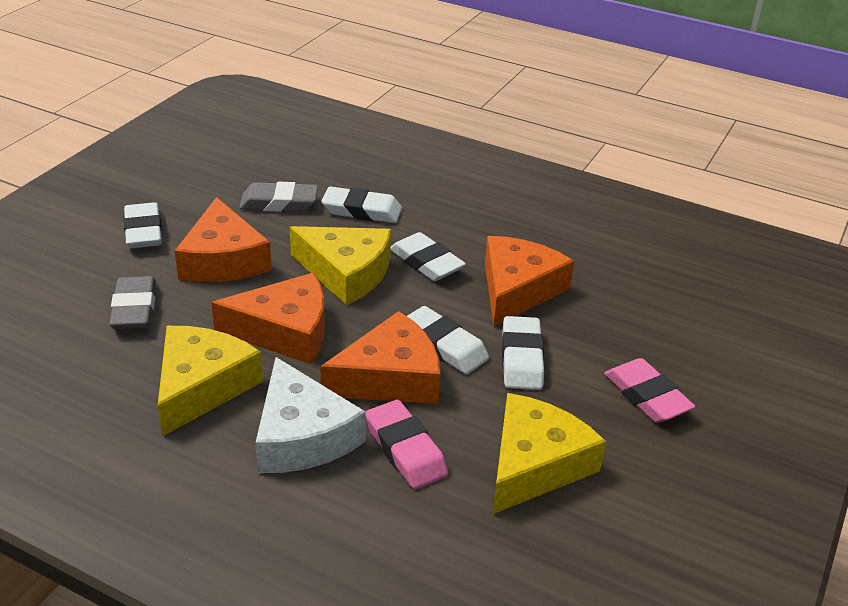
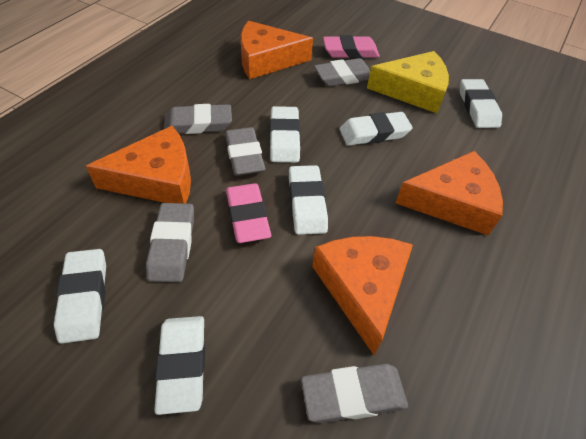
grey eraser: [110,276,156,329] [239,182,318,212] = 2 -> [146,203,194,282] [164,104,232,134] [225,127,265,176] [301,364,408,423] [314,58,370,86] = 5
white cheese: [256,357,366,473] = 1 -> none = 0
white eraser: [124,202,162,248] [321,186,402,223] [391,232,466,281] [407,306,489,374] [502,316,544,390] = 5 -> [54,249,106,344] [154,316,205,415] [270,106,300,163] [289,165,328,235] [340,112,413,146] [460,79,502,128] = 6
yellow cheese: [158,326,263,436] [290,226,391,305] [493,393,606,514] = 3 -> [367,51,449,113] = 1

